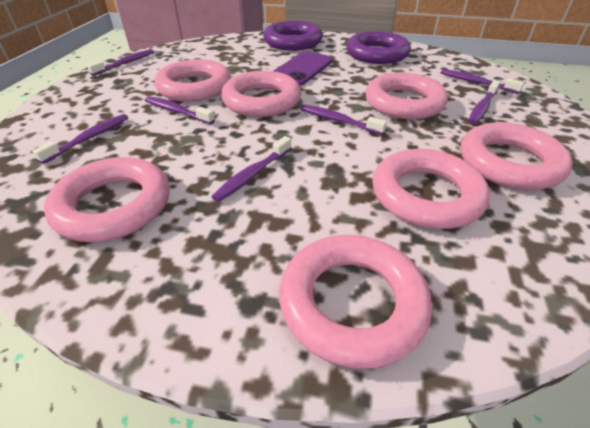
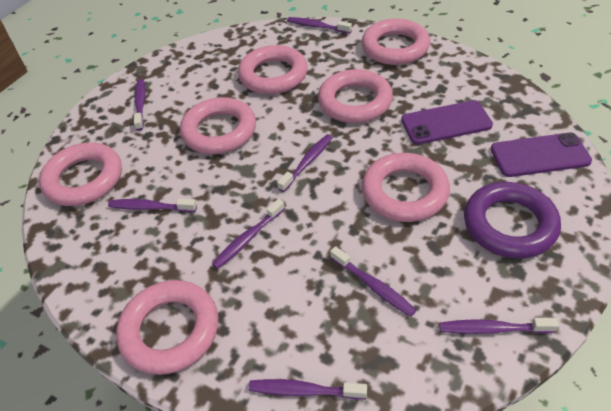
purple phone: [274,51,333,86] = 1 -> [401,100,493,145] [491,133,592,177] = 2
purple ring: [263,21,323,51] [346,31,411,64] = 2 -> [464,182,561,258] = 1
purple toothbrush: [32,114,128,164] [87,49,154,76] [145,96,215,124] [211,136,292,202] [300,105,387,135] [440,69,525,94] [468,80,500,124] = 7 -> [108,199,197,212] [134,79,145,131] [212,199,285,269] [248,379,367,399] [277,134,333,192] [287,17,352,34] [330,246,416,317] [439,318,559,334] = 8

